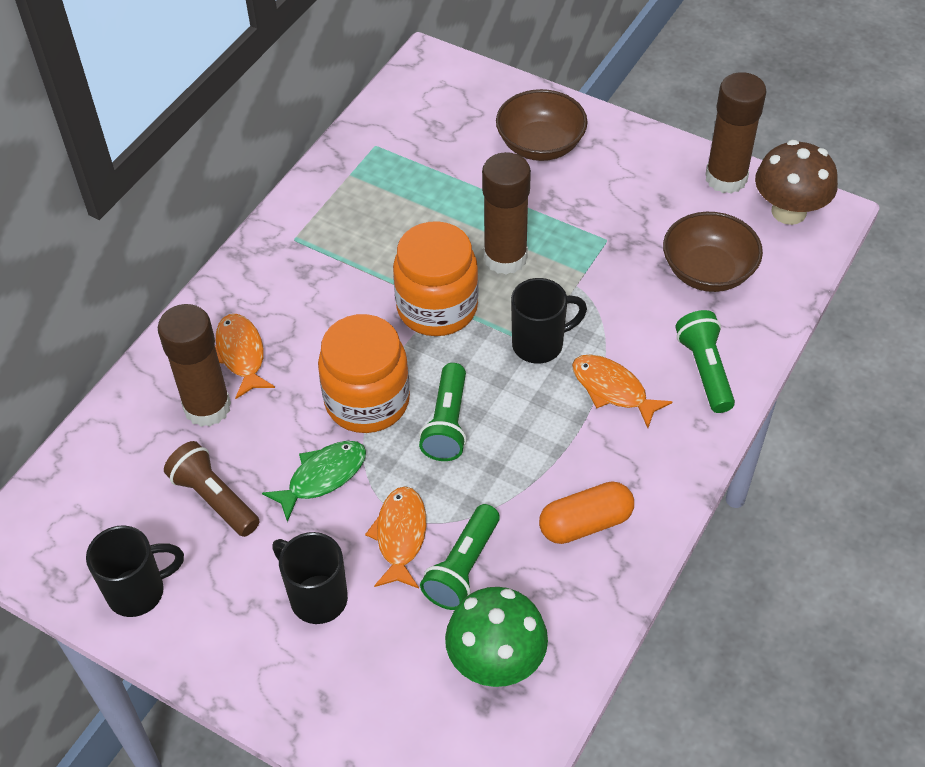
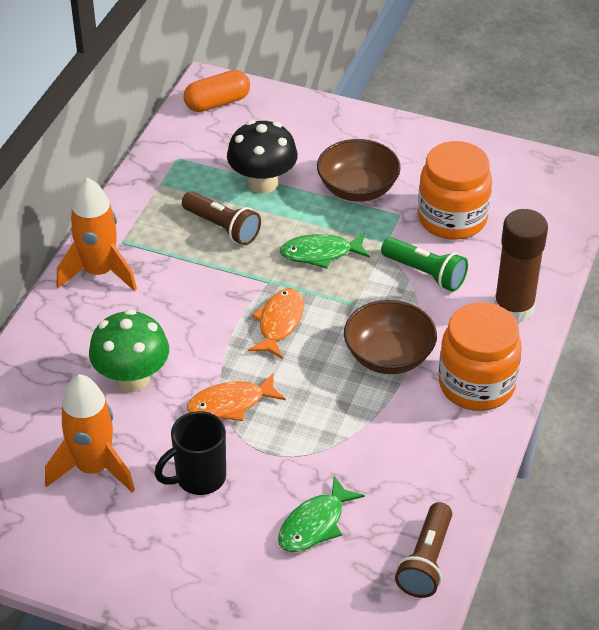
black mug: [86,525,184,617] [273,532,348,624] [511,278,587,364] = 3 -> [155,411,226,495] = 1
black mushroom: none = 0 -> [227,120,298,194] = 1
brown flashlight: [164,441,260,537] = 1 -> [182,191,261,245] [395,502,452,598] = 2
brown glue stick: [158,304,231,427] [482,152,531,275] [705,72,767,193] = 3 -> [494,209,548,323] = 1
brown mushroom: [755,140,838,225] = 1 -> none = 0
green fish: [262,441,366,522] = 1 -> [278,476,365,552] [279,233,370,269] = 2
green flashlight: [419,363,467,461] [420,504,500,610] [675,310,735,413] = 3 -> [381,237,468,292] = 1
orange fish: [215,314,275,399] [365,486,426,589] [572,354,672,428] = 3 -> [187,373,286,421] [248,288,304,359] = 2
orange rocket: none = 0 -> [45,374,135,492] [57,177,137,291] = 2

